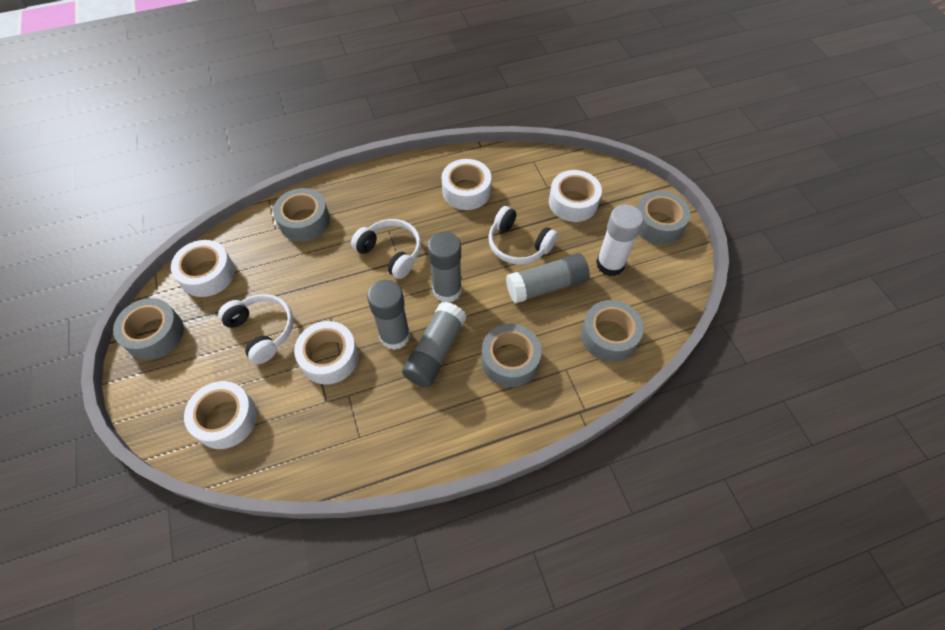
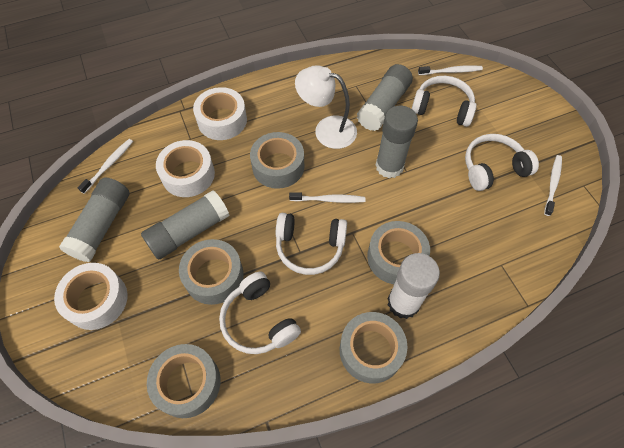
white headphones: [218,294,293,364] [351,219,421,279] [488,206,558,265] = 3 -> [219,272,301,354] [276,213,347,275] [412,76,476,127] [465,134,539,191] = 4
white lamp: none = 0 -> [295,65,357,149] = 1
white tape: [171,240,235,297] [184,381,257,449] [294,321,359,384] [441,159,491,210] [549,170,602,222] = 5 -> [54,263,128,330] [156,140,215,197] [193,87,247,140] = 3
white toothbrush: none = 0 -> [78,139,133,194] [289,192,365,203] [418,65,483,75] [544,155,562,216] = 4

